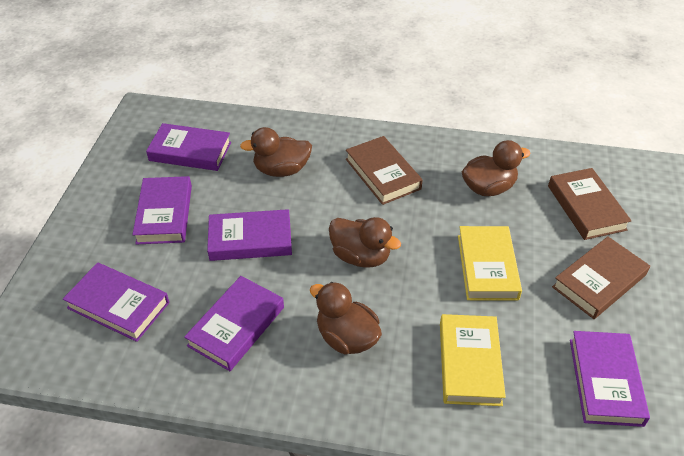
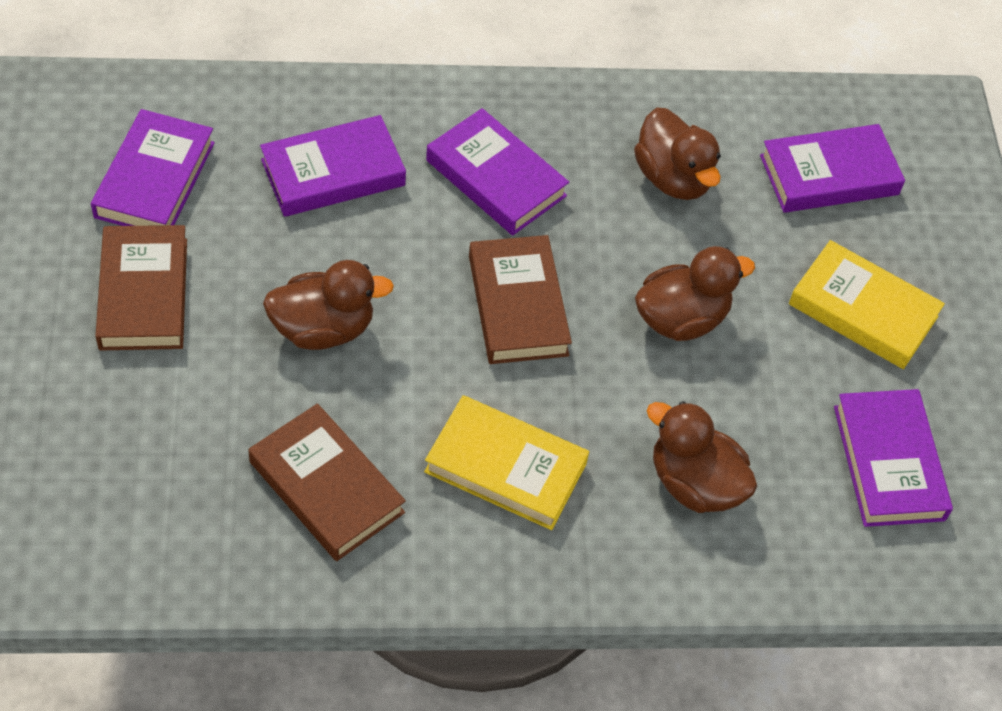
purple book: [63,262,169,342] [132,176,192,244] [146,123,231,171] [184,276,284,371] [207,209,292,261] [570,331,650,427] = 6 -> [91,109,215,226] [260,115,406,217] [426,108,569,235] [760,124,905,213] [834,389,953,527] = 5

